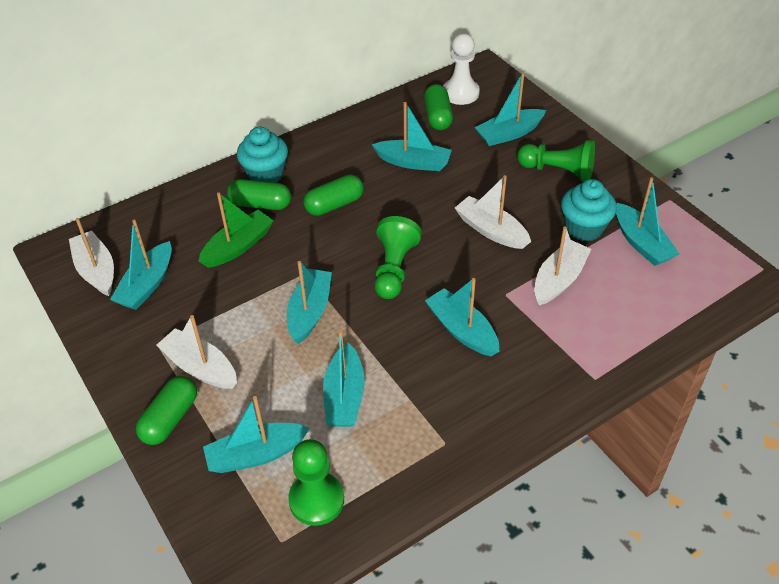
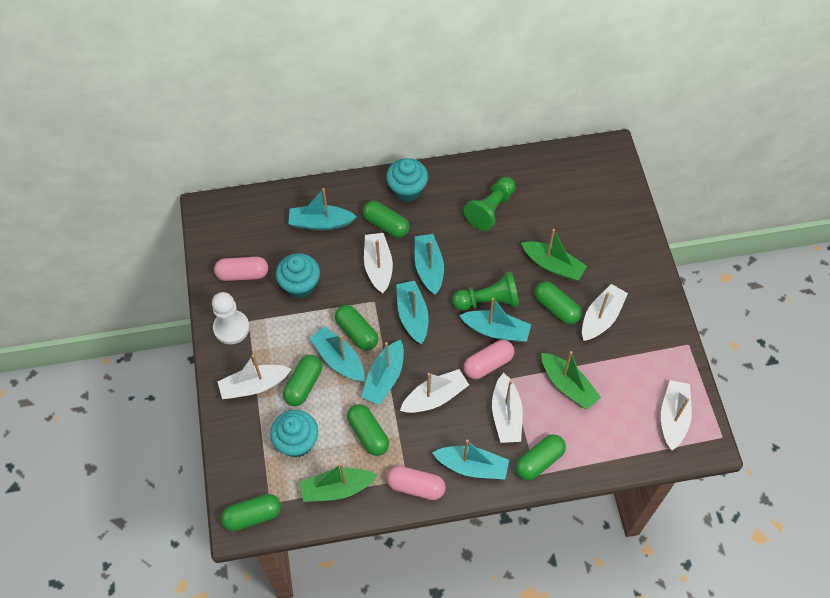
green boat: [198,192,274,268] = 1 -> [300,463,378,502] [521,229,587,281] [541,351,601,410] = 3
green capsule: [136,376,197,445] [227,179,291,210] [303,174,364,216] [424,84,453,130] = 4 -> [221,494,281,531] [283,355,322,406] [335,305,378,350] [347,404,389,456] [363,201,410,238] [516,434,566,480] [535,281,582,325] = 7
green pawn: [288,439,344,526] [374,216,422,299] [517,140,595,182] = 3 -> [452,271,519,311] [464,177,516,231] = 2
pink capsule: none = 0 -> [214,257,268,281] [387,466,446,500] [464,340,514,379] = 3
turquoise boat: [110,219,172,310] [203,396,310,473] [287,261,332,344] [323,330,365,427] [372,102,452,171] [425,278,499,356] [475,72,546,146] [616,177,679,266] = 8 -> [288,188,357,230] [310,326,365,382] [361,340,404,405] [396,281,429,344] [415,234,444,295] [433,439,509,479] [459,298,531,342] = 7
turquoise cupcake: [237,127,288,183] [561,179,617,241] = 2 -> [270,410,318,458] [276,253,320,299] [386,158,428,202] = 3
white boat: [69,218,114,296] [157,315,237,389] [455,175,531,249] [534,226,591,305] = 4 -> [217,355,291,399] [364,233,393,294] [400,369,469,413] [492,373,523,443] [582,284,628,341] [661,380,692,450] = 6

